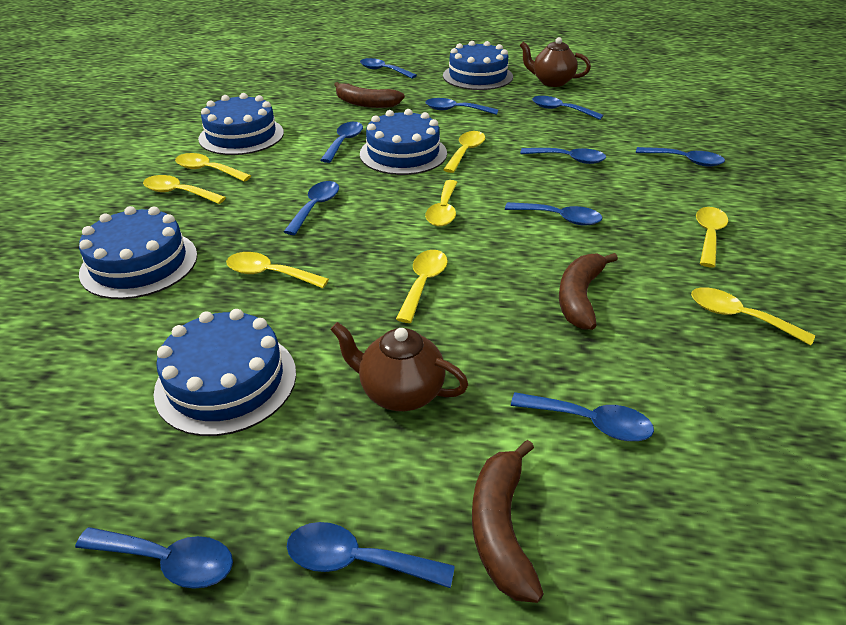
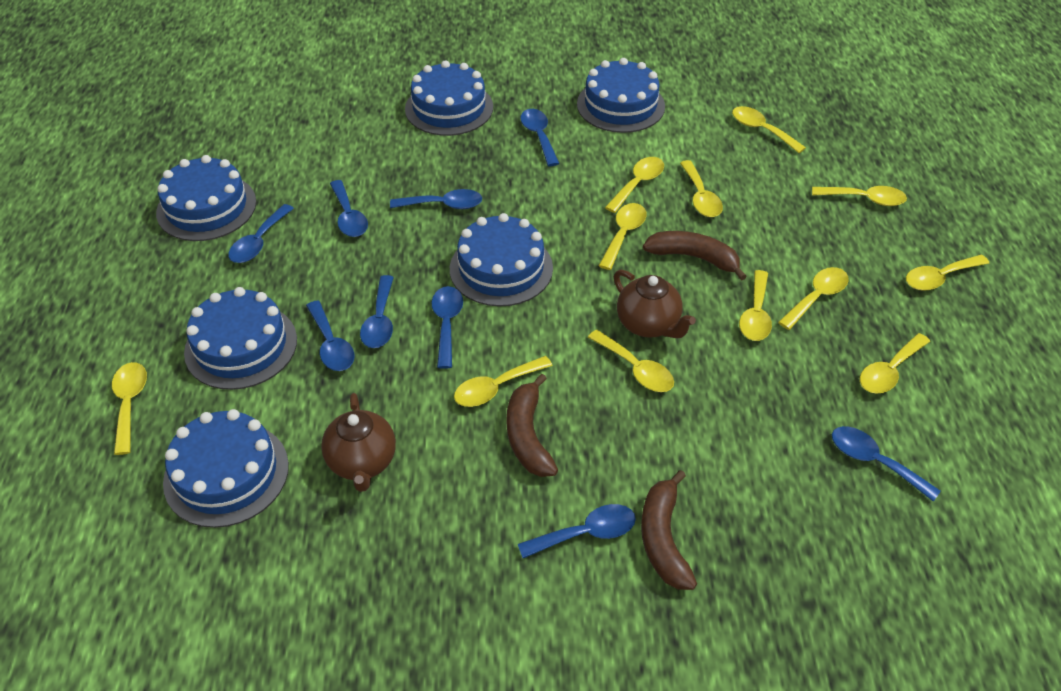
blue cake: [79,206,197,299] [154,309,296,436] [198,93,284,155] [360,109,447,175] [443,41,513,90] = 5 -> [156,155,256,241] [163,409,289,528] [184,287,297,390] [405,60,493,136] [450,213,553,306] [577,58,665,133] = 6
blue spoon: [75,527,233,589] [284,181,339,235] [287,522,455,588] [321,122,363,163] [360,58,417,79] [425,98,499,115] [505,202,602,226] [511,392,654,441] [520,148,606,164] [532,96,604,120] [636,147,725,167] = 11 -> [228,204,294,263] [306,301,354,371] [330,180,368,237] [360,275,394,348] [390,189,482,209] [431,286,463,369] [518,504,636,558] [520,109,559,166] [832,426,941,501] = 9
yellow spoon: [143,175,226,204] [175,153,251,182] [226,252,329,288] [396,250,448,323] [425,180,458,226] [443,131,485,173] [691,287,815,346] [696,207,728,267] = 8 -> [112,362,147,455] [454,356,553,407] [588,330,674,392] [599,203,646,270] [605,157,664,213] [680,160,723,217] [732,106,806,153] [739,270,772,341] [778,267,849,330] [812,186,907,206] [860,333,930,394] [906,255,989,291] = 12

